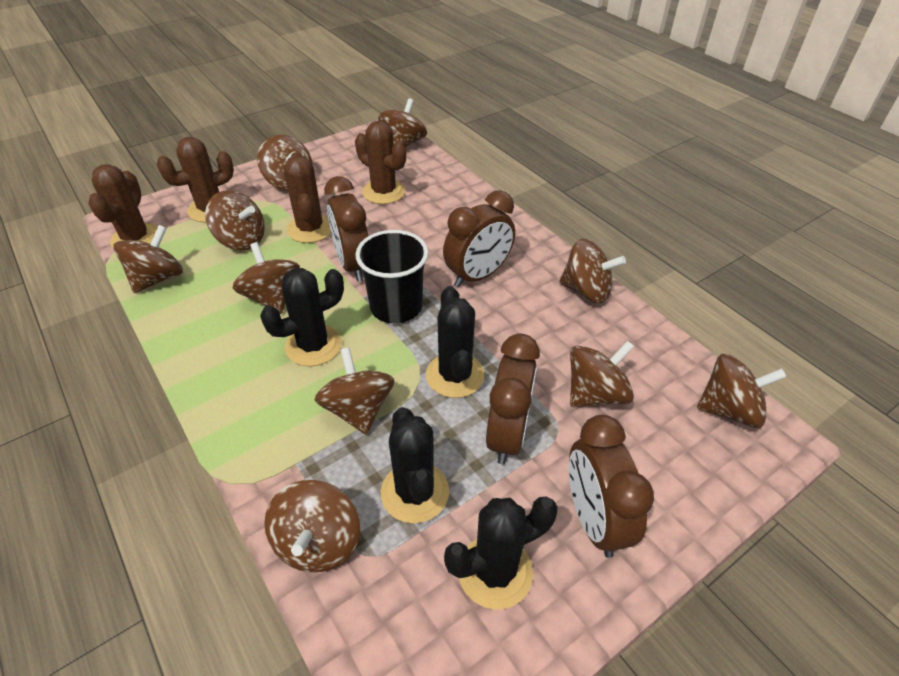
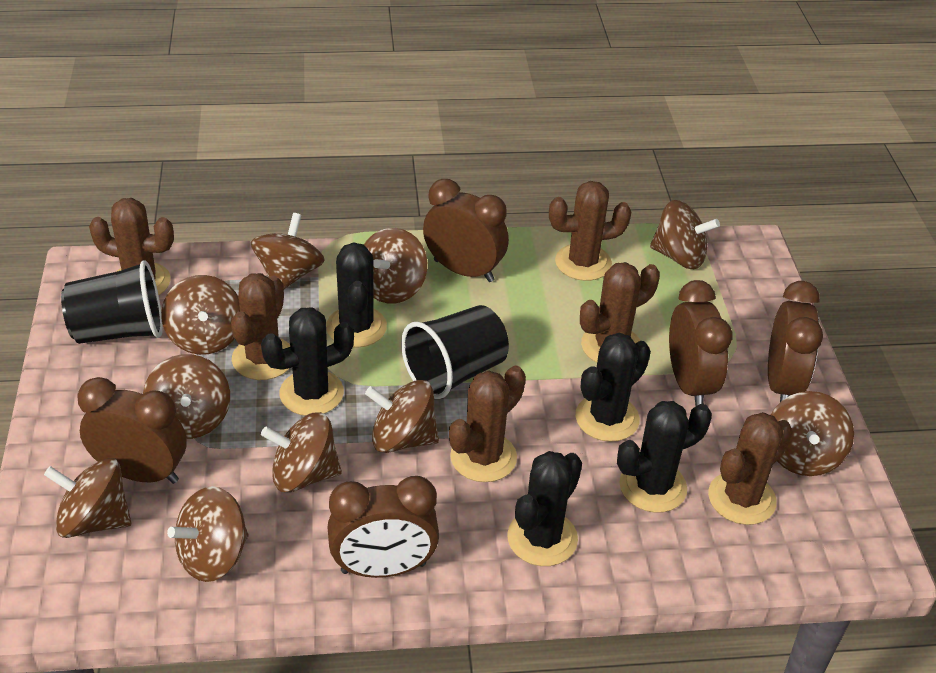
black cactus: [260,268,344,366] [381,407,449,524] [426,286,485,398] [444,497,558,609] = 4 -> [261,307,354,416] [326,242,387,348] [507,451,582,566] [575,333,651,442] [617,401,712,513] = 5
black cup: [355,230,428,324] = 1 -> [61,260,163,344] [401,305,509,399] = 2
brown cactus: [88,164,158,248] [157,137,234,223] [284,152,331,243] [355,121,406,204] = 4 -> [89,198,174,295] [231,273,290,380] [449,366,526,482] [549,181,631,281] [580,262,660,363] [708,412,793,525] = 6
brown clock: [324,176,368,282] [443,190,515,287] [486,334,540,464] [569,415,654,558] = 4 -> [78,377,187,484] [328,476,439,578] [423,179,509,282] [669,280,733,406] [768,281,823,402] = 5

